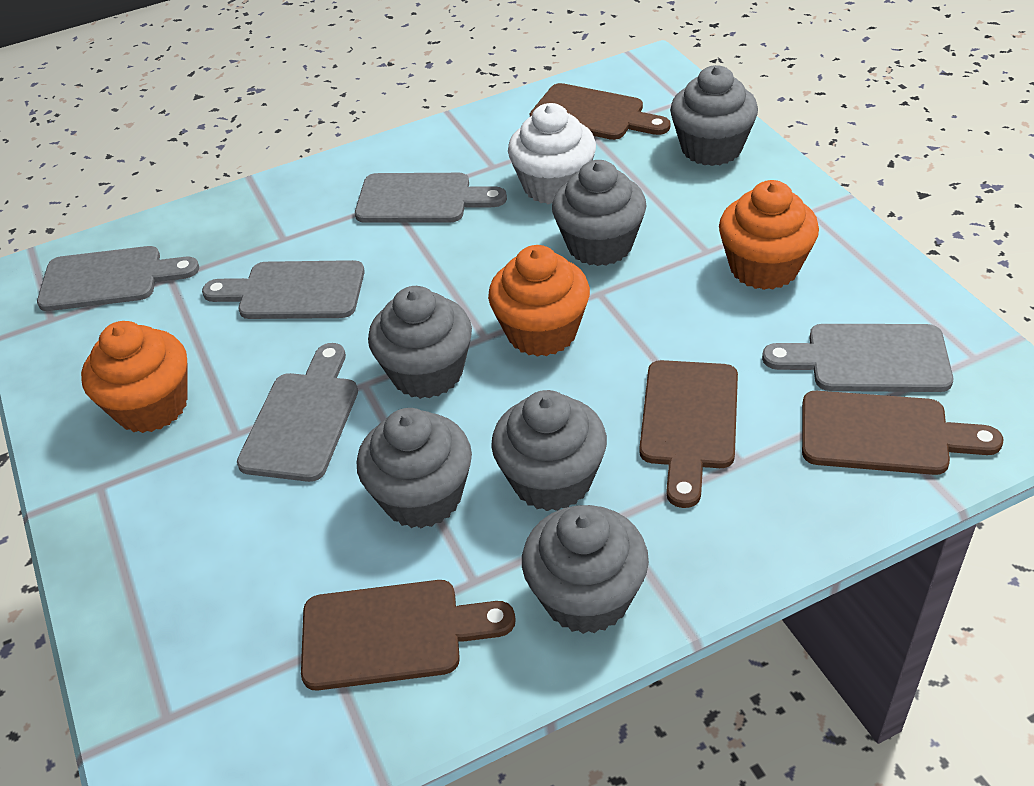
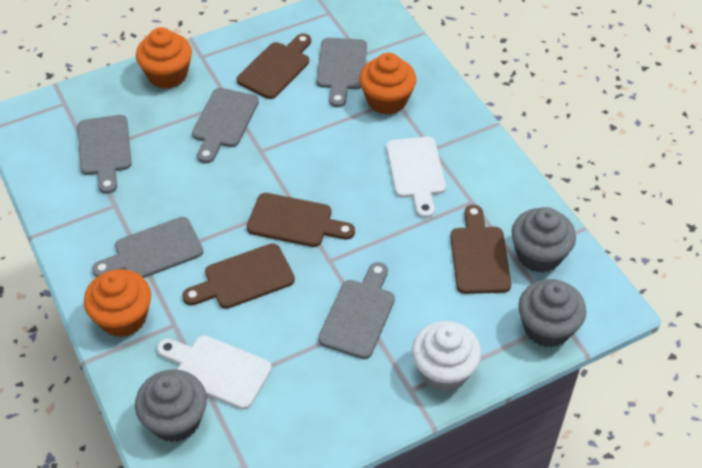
grey cupcake: [357,408,472,529] [368,286,472,399] [491,390,607,511] [522,505,649,634] [552,160,647,266] [670,65,758,166] = 6 -> [135,369,207,442] [512,207,576,273] [518,279,586,348] = 3
white cutting board: none = 0 -> [157,335,272,409] [386,137,446,218] = 2

